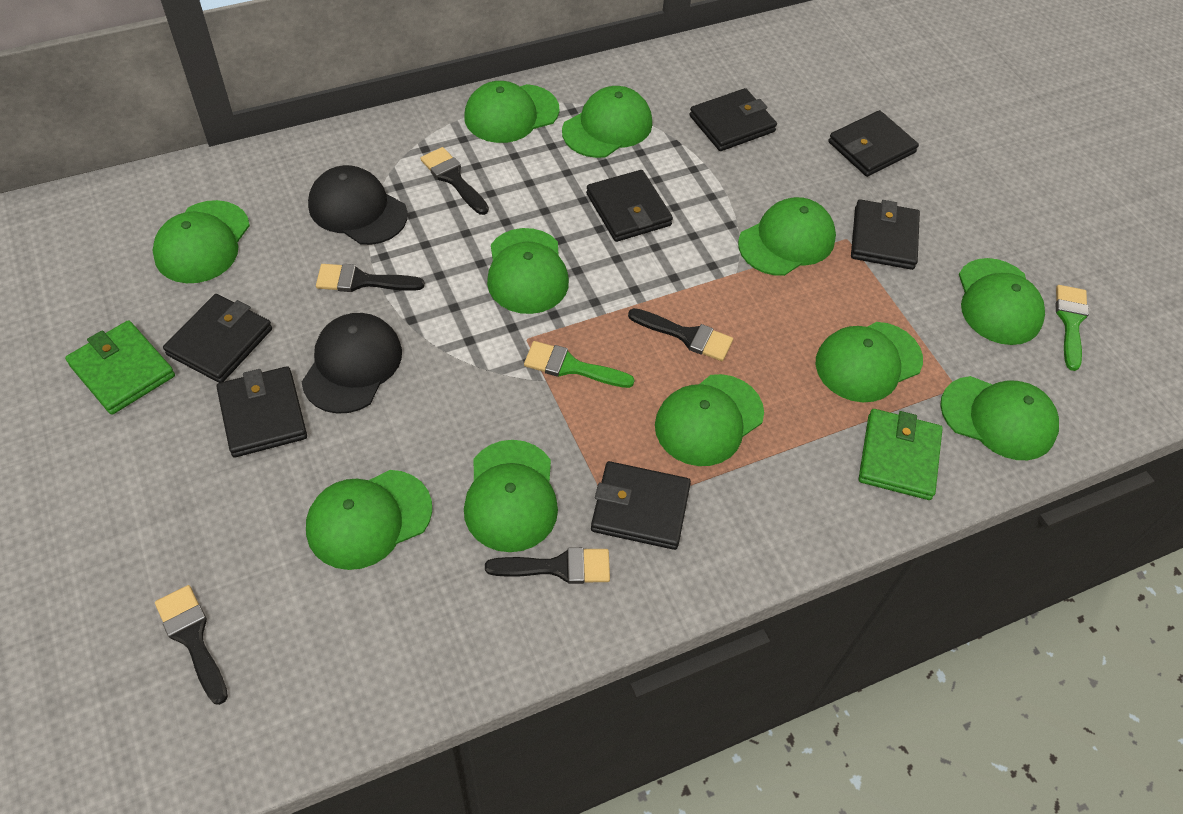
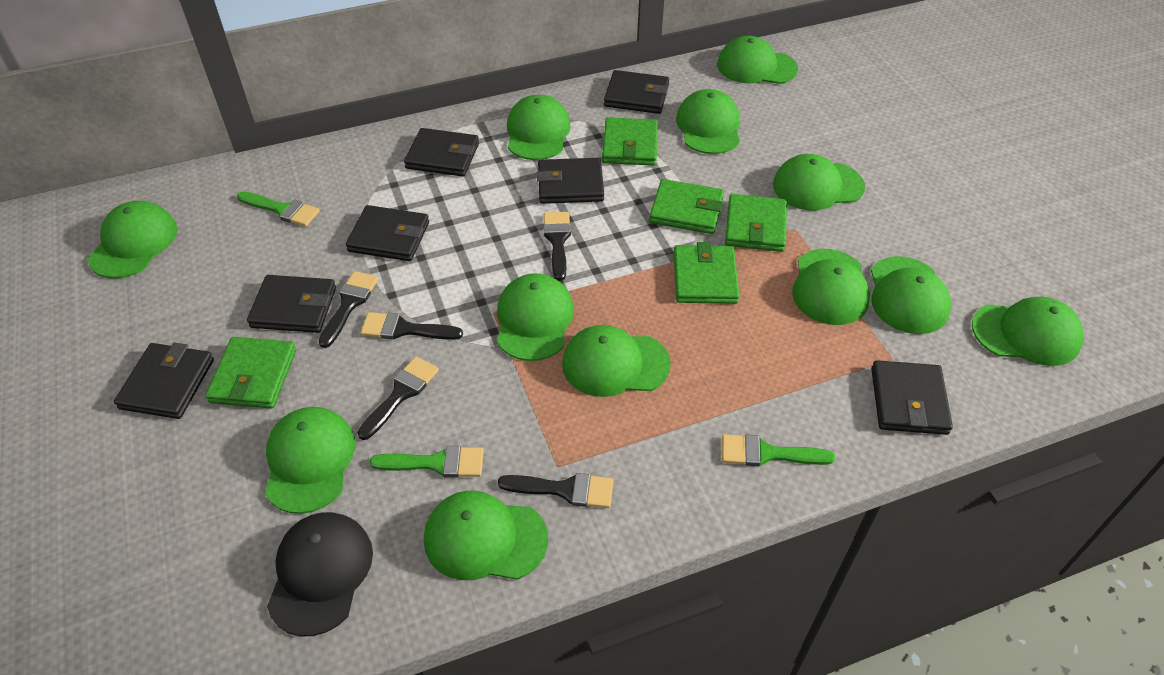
black cap: [302,313,402,414] [308,165,408,245] = 2 -> [267,512,373,636] = 1
green brush: [524,341,635,388] [1056,285,1089,371] = 2 -> [237,191,320,227] [369,446,484,478] [722,434,835,466] = 3
green cap: [153,200,250,283] [306,470,432,570] [464,81,559,143] [464,440,558,552] [487,228,569,314] [562,86,652,158] [655,374,764,466] [738,197,836,276] [816,322,923,402] [940,376,1059,460] [959,258,1045,345] = 11 -> [88,201,177,278] [265,407,355,514] [424,491,548,580] [497,273,574,361] [507,95,571,160] [562,325,671,397] [676,89,740,154] [717,36,798,84] [773,154,865,210] [792,249,870,325] [871,256,951,334] [972,297,1084,366] = 12
green wallet: [65,320,175,415] [859,409,943,500] = 2 -> [205,337,296,409] [602,117,658,166] [649,179,724,234] [674,242,740,304] [725,194,787,252] = 5

